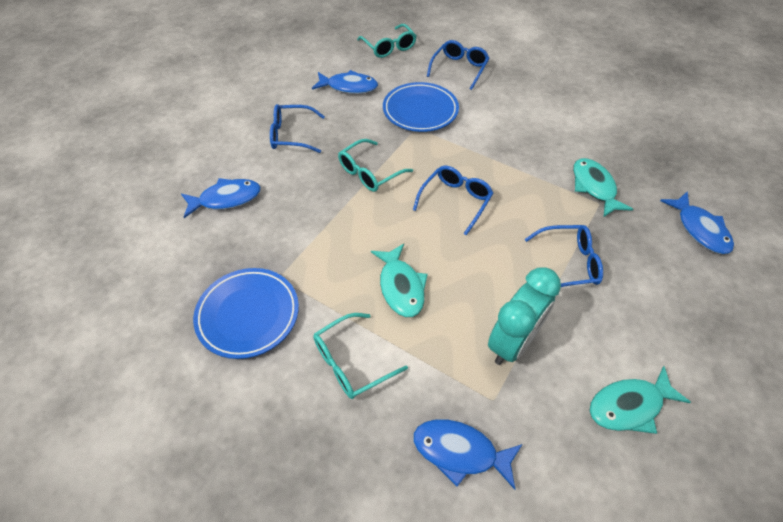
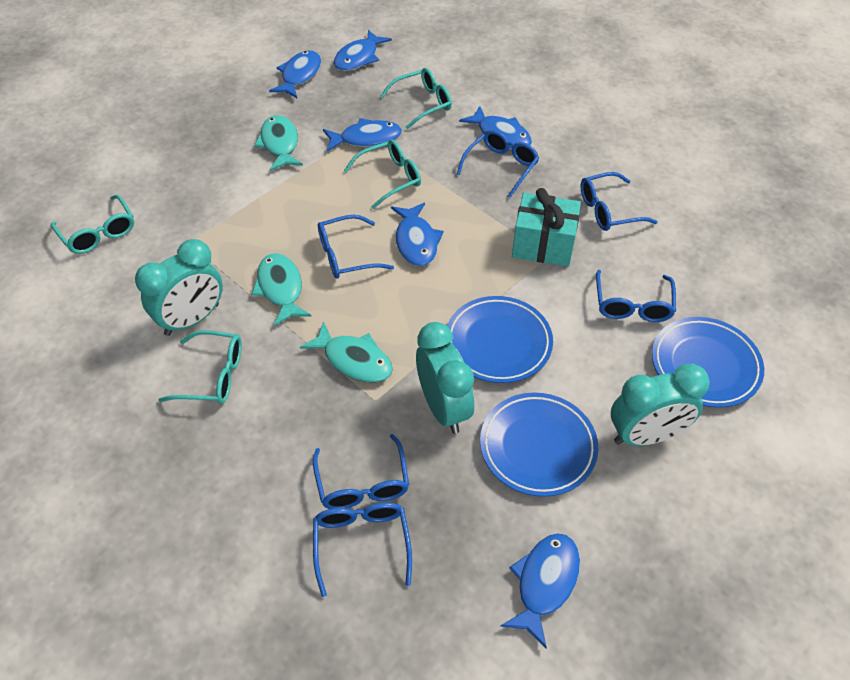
blue fish: [181,178,261,218] [312,70,378,94] [413,419,522,490] [660,191,734,254] = 4 -> [269,51,321,98] [323,118,402,152] [334,30,392,71] [391,202,444,266] [459,106,532,149] [500,533,580,649] = 6
blue glasses: [270,104,325,153] [413,166,493,235] [427,40,489,90] [525,225,603,287] = 4 -> [313,434,409,509] [313,502,412,597] [318,215,394,279] [457,130,539,198] [580,172,657,231] [596,270,676,322] = 6
blue plate: [193,268,299,359] [383,82,459,132] = 2 -> [447,296,553,383] [480,393,599,497] [652,317,764,408] = 3
turquoise clock: [488,267,561,365] = 1 -> [135,239,223,336] [416,322,474,434] [611,364,710,446] = 3
turquoise gift: none = 0 -> [512,188,581,267] = 1
turquoise glasses: [313,313,408,399] [338,139,413,192] [357,24,416,58] = 3 -> [51,195,134,254] [158,330,242,404] [344,139,421,209] [380,68,452,129] = 4

